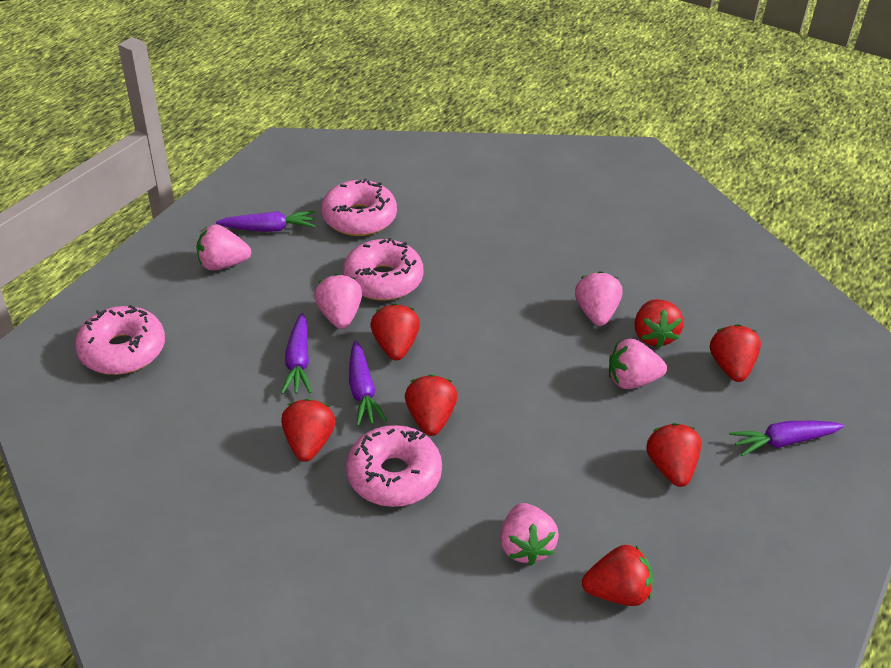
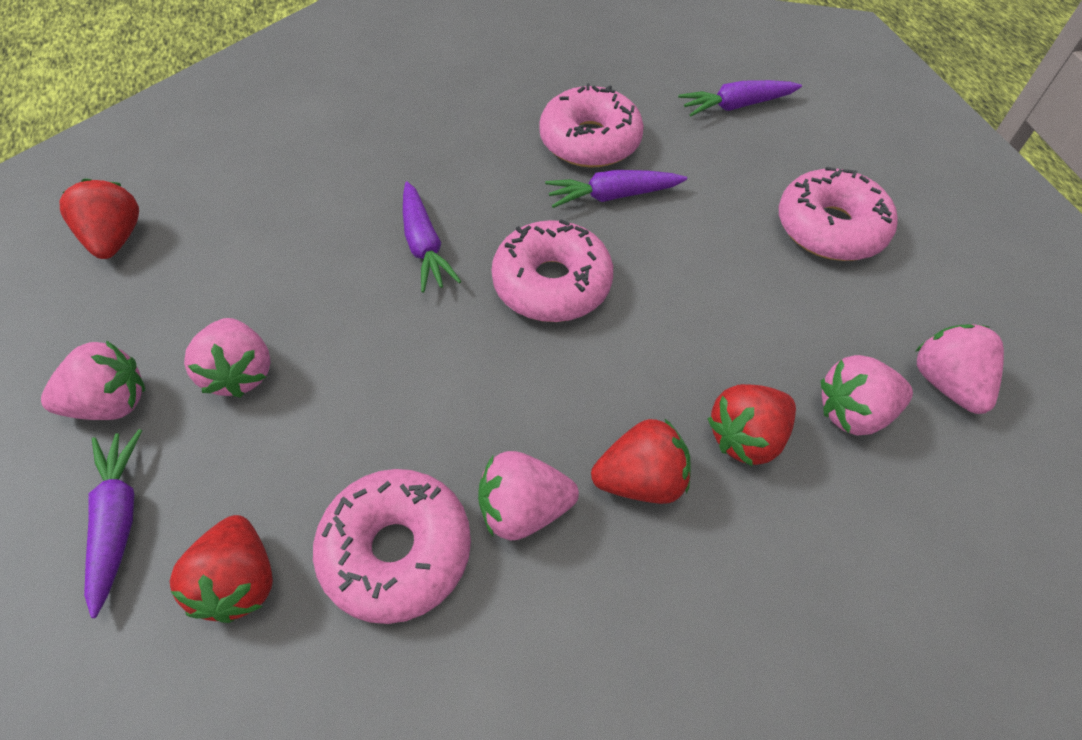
red strawberry: [281,399,336,462] [370,303,420,360] [405,374,457,436] [582,545,653,606] [635,299,684,348] [646,423,702,487] [710,324,761,382] = 7 -> [60,179,139,259] [170,515,273,623] [591,418,691,504] [707,384,796,466] = 4

